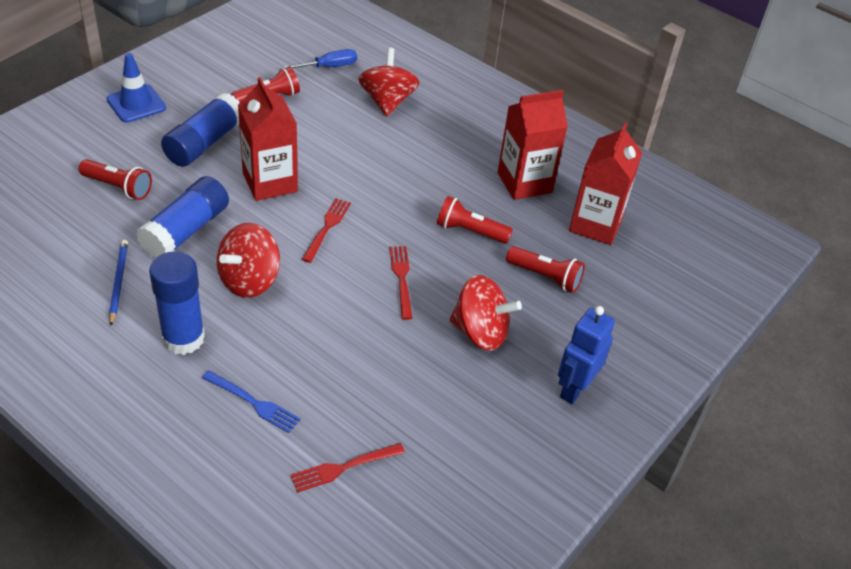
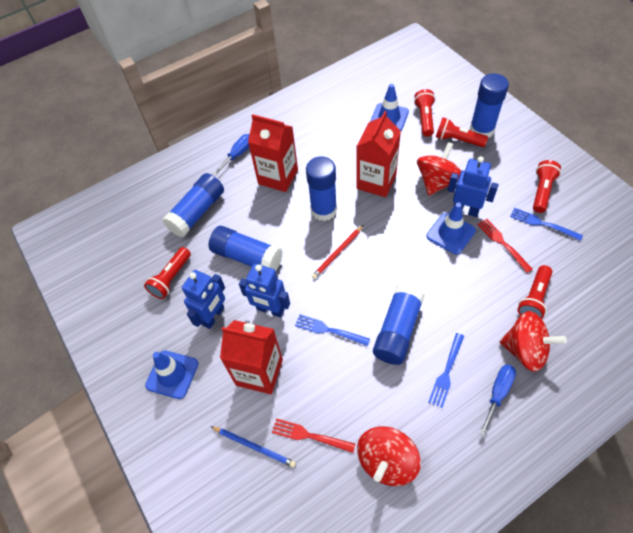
blue fork: [202,370,301,433] = 1 -> [295,314,370,346] [429,333,464,408] [510,207,583,241] = 3
blue glue stick: [136,176,229,258] [149,252,205,355] [161,92,240,167] = 3 -> [162,173,224,237] [208,226,283,271] [306,156,337,221] [373,283,425,365] [470,74,509,138] = 5
blue robot: [558,306,615,404] = 1 -> [182,270,225,329] [239,264,290,317] [448,156,498,217] = 3
blue screwdriver: [284,49,357,68] = 1 -> [213,134,249,175] [479,364,516,436] = 2
blue traffic cone: [107,53,166,123] = 1 -> [145,350,198,399] [370,84,409,131] [426,202,476,254] = 3
red flashlight: [79,159,152,200] [231,67,300,102] [437,196,513,244] [506,246,585,293] = 4 -> [144,247,191,299] [414,89,435,137] [436,117,488,147] [517,265,552,319] [533,160,561,213] = 5
red fork: [290,443,405,493] [302,198,351,263] [390,246,412,320] = 3 -> [272,418,355,453] [477,219,533,273] = 2
red pencil: none = 0 -> [312,226,363,279] = 1

